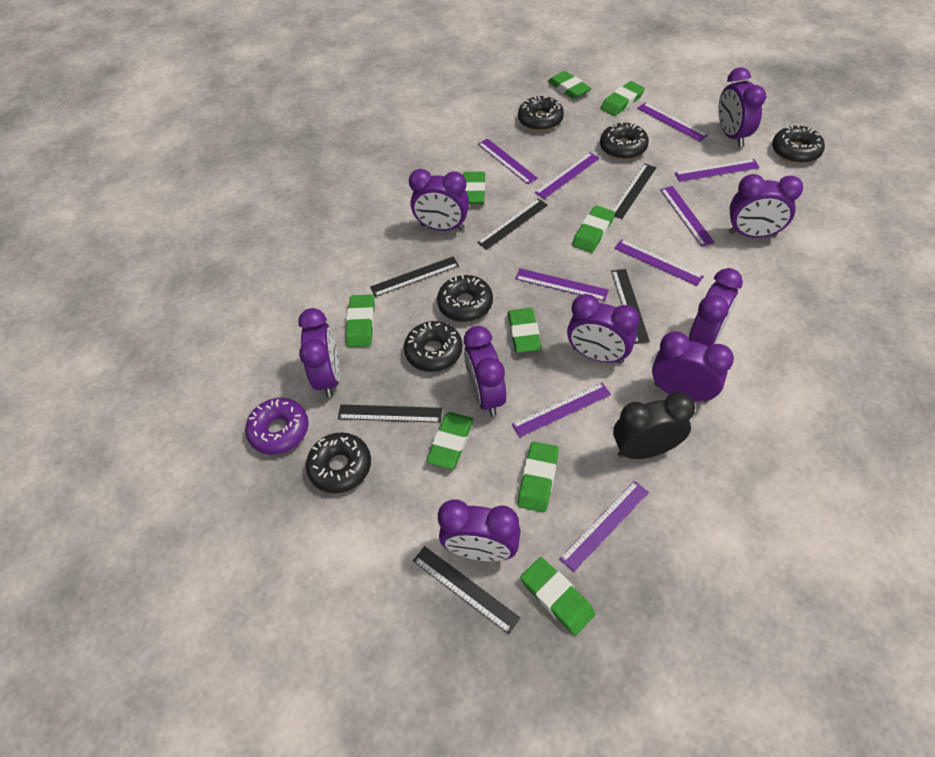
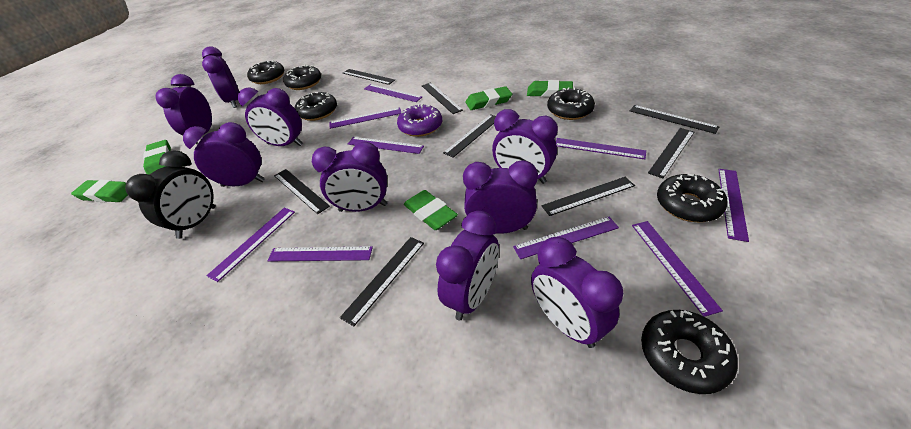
black ruler: [338,404,442,423] [370,256,459,297] [413,546,520,634] [477,199,548,250] [611,269,650,344] [612,163,657,219] = 6 -> [274,169,330,214] [340,237,424,326] [343,69,395,85] [422,82,463,114] [443,114,496,158] [541,177,635,216] [630,105,720,134] [648,128,694,178] = 8
green eraser: [346,294,375,347] [426,412,474,469] [463,172,485,204] [508,308,542,353] [518,442,559,513] [520,557,595,636] [548,71,591,99] [572,205,615,253] [600,81,645,116] = 9 -> [71,180,128,202] [143,140,171,175] [404,190,458,230] [465,86,512,110] [527,80,573,97] = 5

